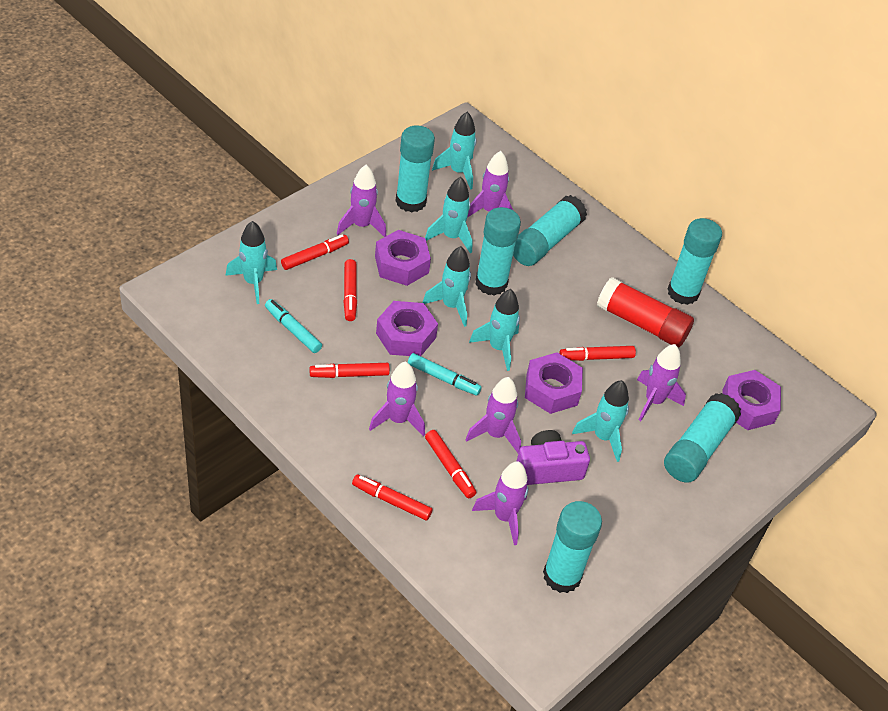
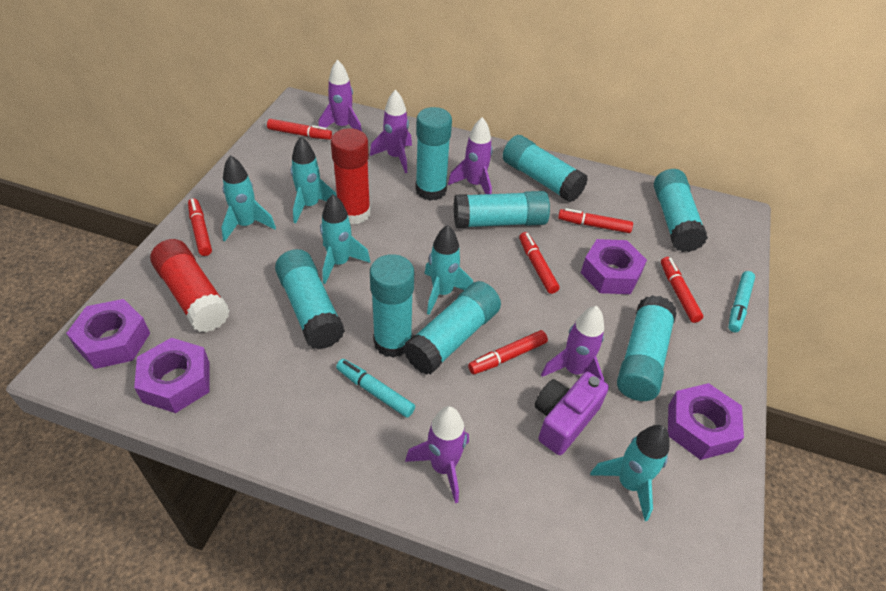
purple rocket: [337,165,386,237] [369,361,425,437] [465,377,521,453] [467,151,513,218] [472,461,528,545] [637,344,686,421] = 6 -> [318,59,362,131] [370,90,412,173] [405,406,469,503] [448,117,493,194] [541,306,604,381] = 5
red glue stick: [597,277,694,347] = 1 -> [150,239,230,333] [331,128,370,224] = 2
turquoise glue stick: [395,125,435,213] [475,207,521,296] [513,195,587,266] [543,501,602,593] [664,393,741,483] [668,218,722,305] = 6 -> [275,249,345,349] [370,254,414,358] [403,281,501,375] [415,107,452,201] [454,191,550,228] [503,135,588,202] [617,295,677,401] [654,169,708,252] = 8
turquoise rocket: [226,221,277,304] [422,246,471,327] [425,177,473,254] [432,112,476,190] [469,289,520,371] [572,380,629,462] = 6 -> [221,155,276,242] [291,137,337,223] [320,194,370,284] [424,225,473,315] [590,425,669,521] = 5

